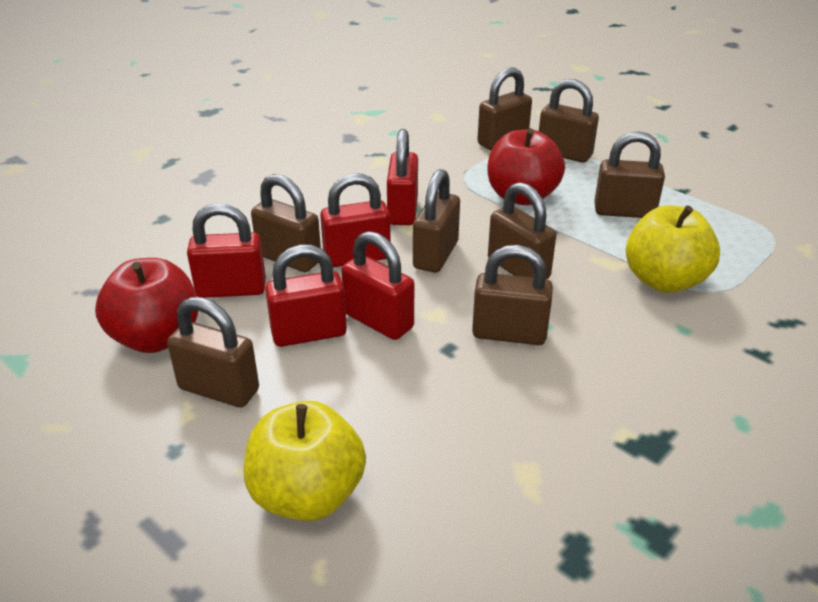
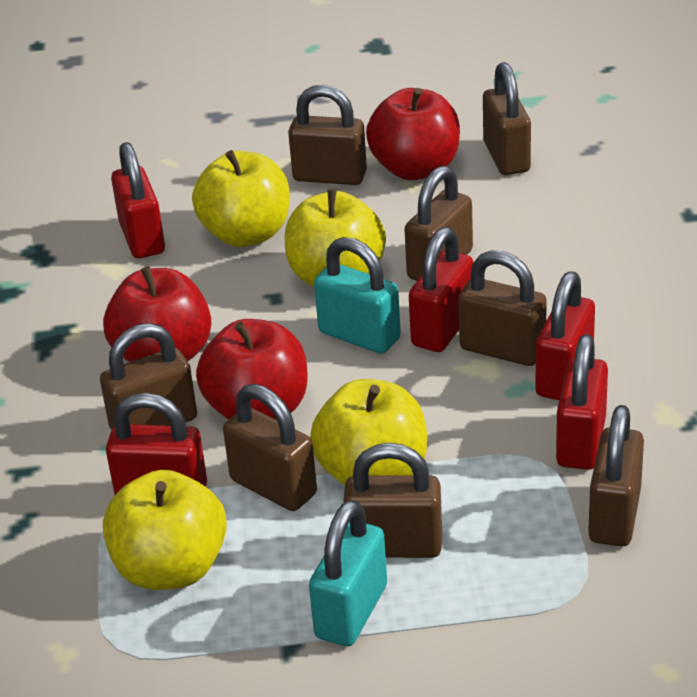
red apple: [95,258,198,353] [487,128,565,205] = 2 -> [103,266,212,362] [196,319,308,420] [366,88,460,180] = 3
turquoise padlock: none = 0 -> [309,500,387,646] [314,237,401,354] = 2
yellow apple: [244,401,366,521] [626,205,720,293] = 2 -> [103,470,227,590] [192,150,290,247] [285,189,386,287] [310,379,427,485] = 4

